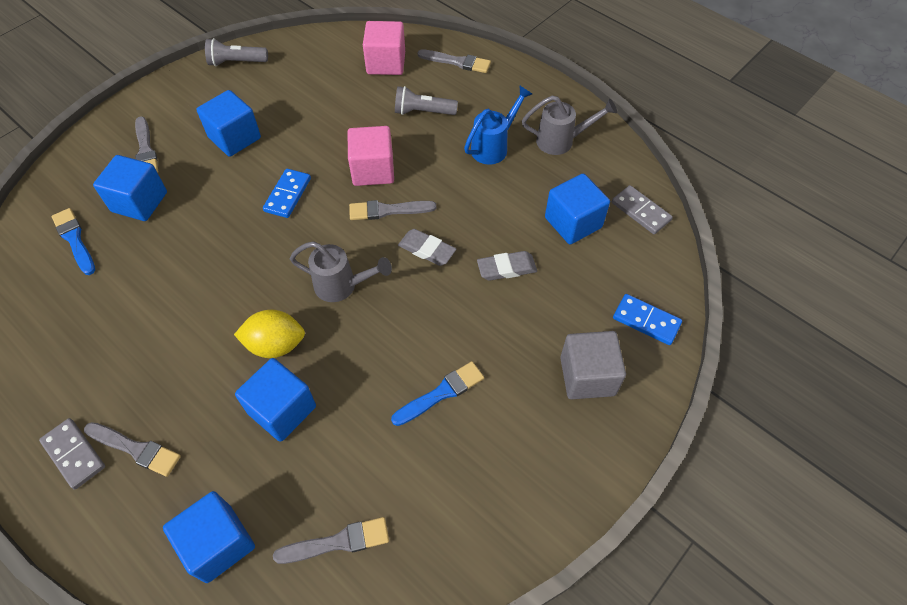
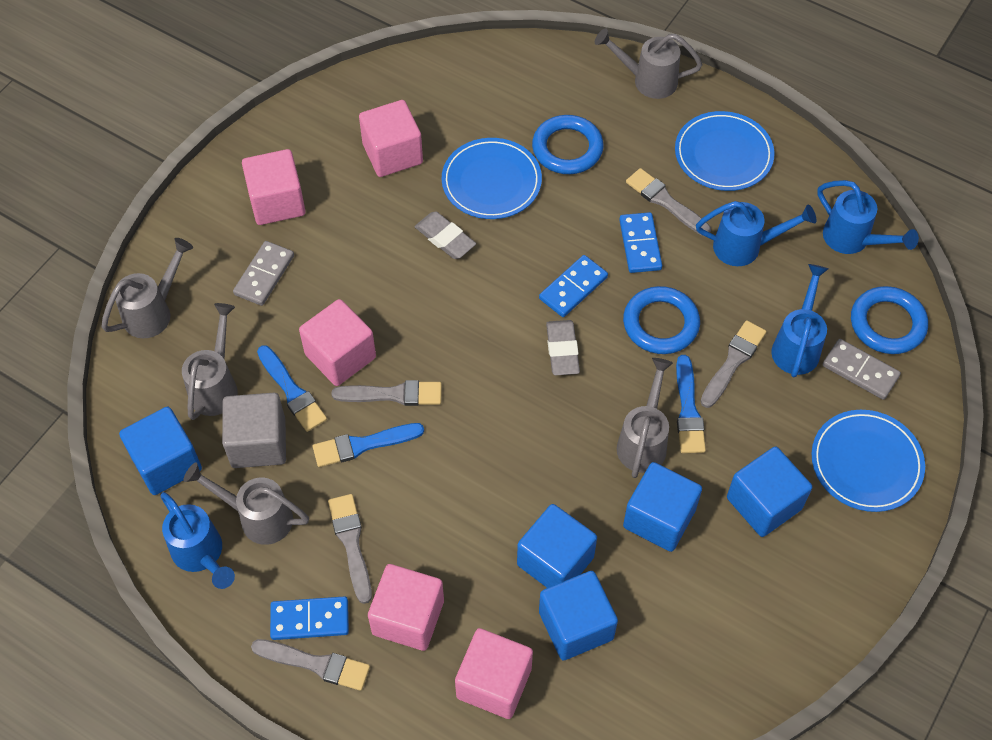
blue brush: [52,208,95,275] [391,361,484,426] = 2 -> [257,345,327,432] [313,423,424,467] [676,355,706,453] = 3
blue domino: [263,169,311,218] [613,294,682,345] = 2 -> [270,596,349,640] [539,255,608,317] [619,212,662,273] = 3
blue plate: none = 0 -> [442,138,542,219] [675,111,775,191] [811,410,925,512] = 3
blue ring: none = 0 -> [532,115,603,174] [623,286,700,354] [851,286,928,354] = 3
blue watering can: [464,85,532,164] = 1 -> [161,492,235,589] [696,201,817,266] [771,264,828,377] [817,180,919,254] = 4
grey flashlight: [205,38,268,66] [395,86,458,115] = 2 -> none = 0
grey watering can: [290,241,392,302] [522,96,617,155] = 2 -> [101,238,193,338] [182,303,238,420] [183,462,309,545] [595,28,702,99] [617,358,673,478] = 5
pink cube: [347,126,394,186] [363,21,405,75] = 2 -> [242,149,305,225] [299,299,376,386] [359,100,423,177] [368,564,444,651] [455,628,533,719] = 5
yellow lemon: [234,310,305,358] = 1 -> none = 0

